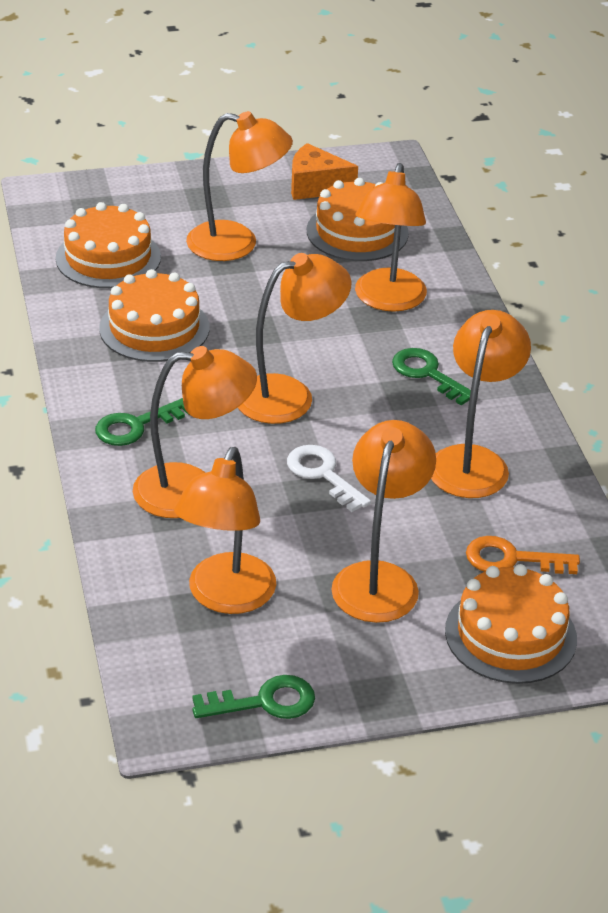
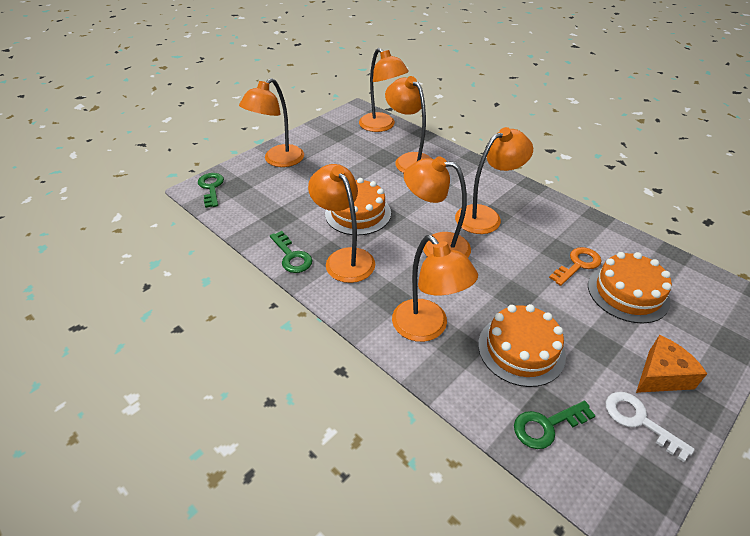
orange cake: [55,202,161,288] [99,269,210,362] [307,178,409,261] [445,564,577,684] = 4 -> [325,178,391,235] [478,304,566,387] [588,252,672,323] = 3

